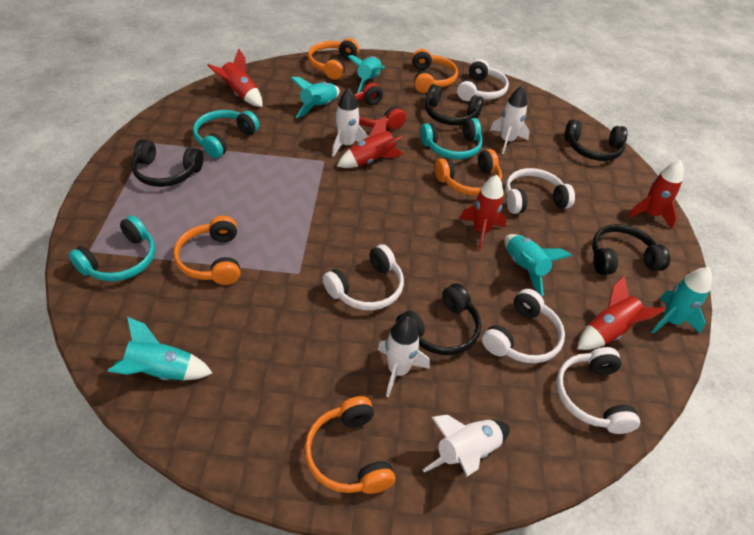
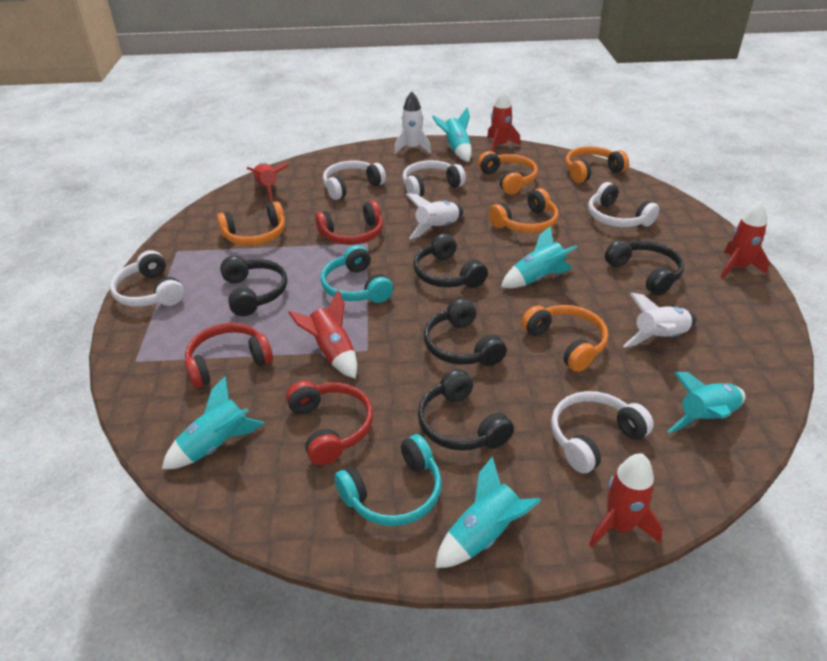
red headphones: [355,83,406,130] = 1 -> [185,323,273,388] [286,381,373,465] [315,201,383,245] = 3
turquoise headphones: [69,215,155,281] [193,110,260,158] [420,118,483,159] = 3 -> [321,245,393,303] [334,434,442,526] = 2
white rocket: [332,88,369,157] [377,316,430,397] [423,415,510,477] [490,86,530,154] = 4 -> [394,92,431,154] [406,193,463,239] [623,293,696,348] = 3

